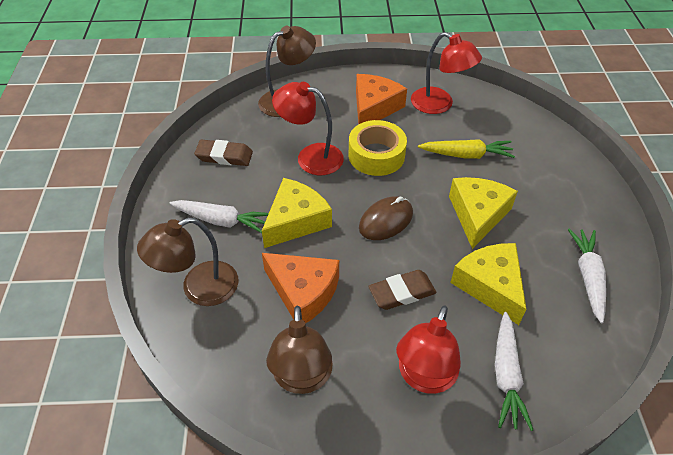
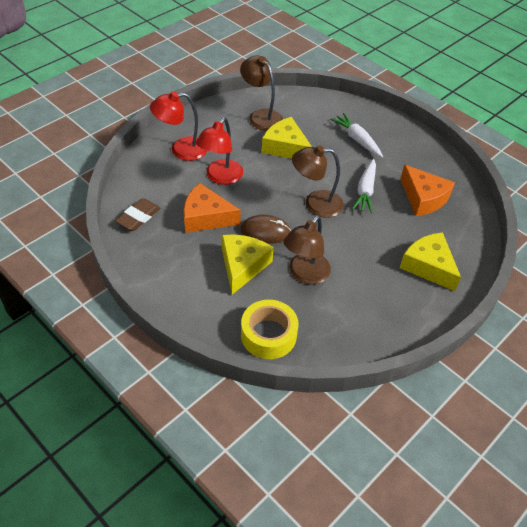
brown eraser: [194,140,253,166] [369,270,437,310] = 2 -> [115,198,160,231] = 1
red lamp: [272,82,344,175] [396,306,461,394] [411,32,482,114] = 3 -> [150,91,207,161] [196,118,243,185] = 2
white carrot: [169,200,269,233] [495,312,533,431] [568,229,606,323] = 3 -> [330,113,383,157] [352,159,376,213] = 2
yellow carrot: [418,139,515,159] = 1 -> none = 0

